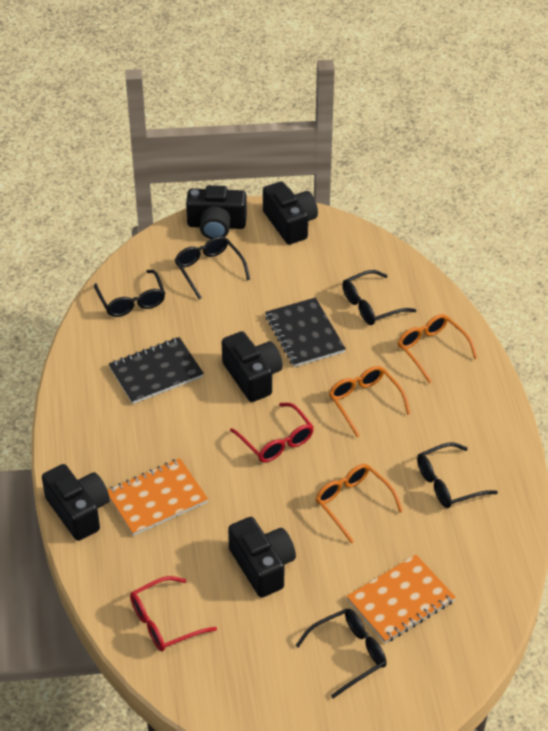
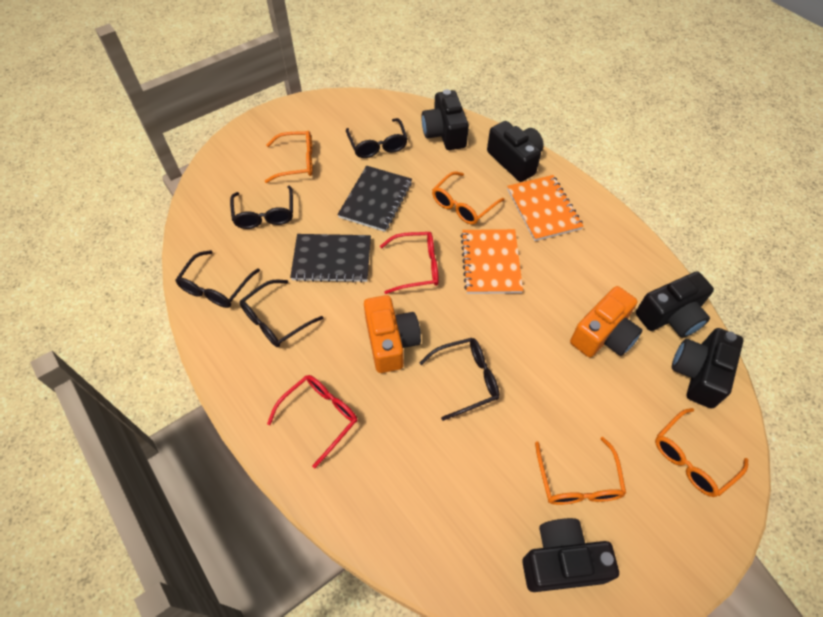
orange camera: none = 0 -> [364,295,421,373] [570,286,643,357] = 2
orange glasses: [315,464,403,544] [329,366,410,437] [398,314,477,383] = 3 -> [265,131,313,183] [432,171,504,225] [535,437,626,505] [655,408,748,497] = 4

